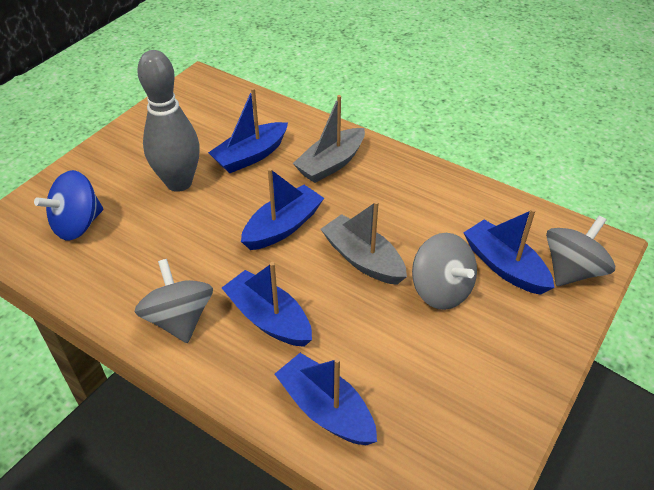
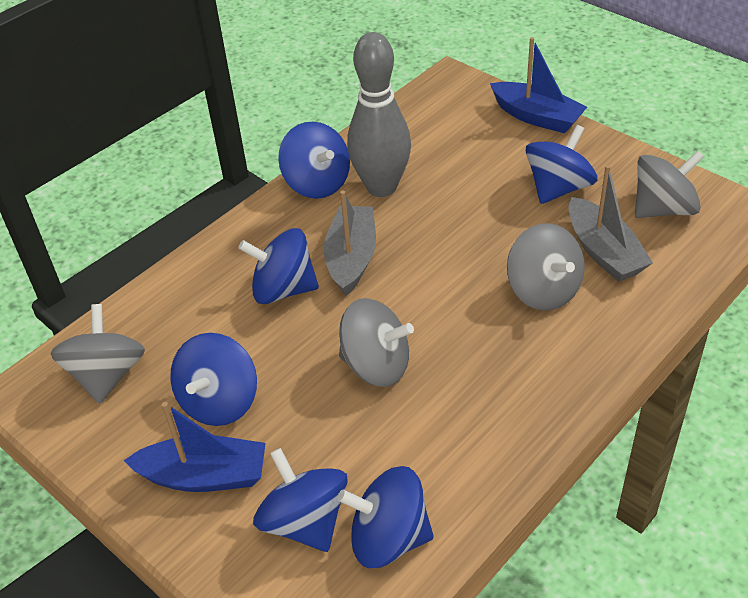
blue boat: [208,88,288,173] [222,262,312,347] [241,168,324,250] [275,353,377,445] [464,209,554,295] = 5 -> [124,402,266,492] [490,37,587,133] = 2
blue spinning top: [34,170,103,240] = 1 -> [170,333,257,426] [238,228,319,304] [253,448,348,552] [278,122,350,199] [337,466,434,568] [526,125,598,204] = 6
grey spinning top: [135,259,213,343] [412,233,477,310] [546,215,615,286] = 3 -> [50,304,145,404] [339,298,414,387] [507,223,585,311] [635,150,704,218] = 4

